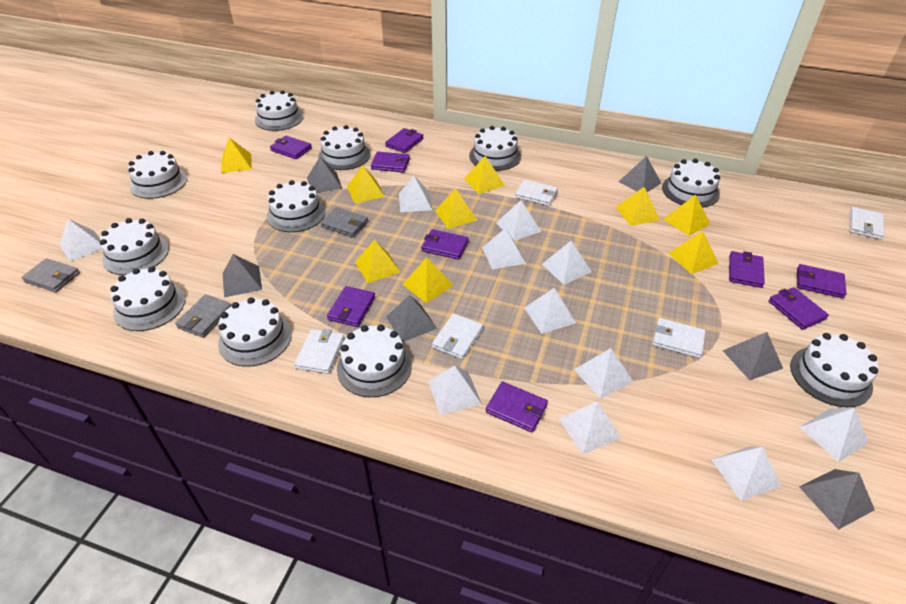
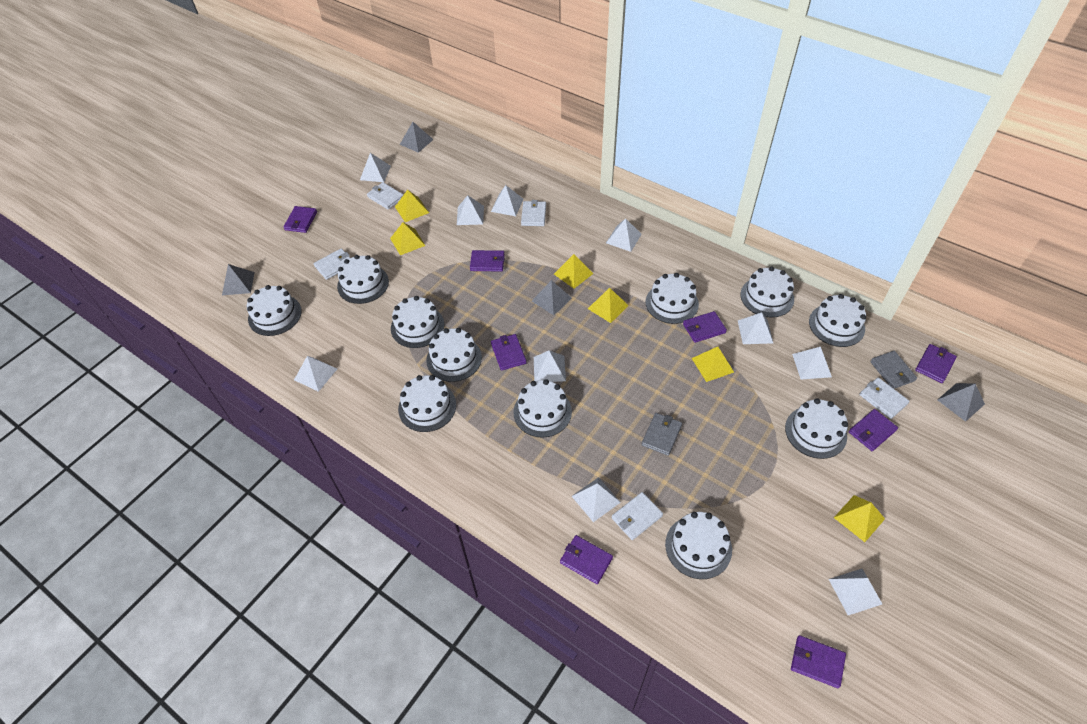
grey pyramid: [223,254,262,297] [307,157,342,193] [386,295,437,342] [619,156,661,192] [722,332,783,380] [799,469,875,530] = 6 -> [222,264,255,295] [400,122,434,153] [532,280,572,315] [937,383,985,422] = 4
grey wallet: [21,258,80,292] [175,294,232,338] [320,207,368,237] = 3 -> [641,413,682,456] [870,351,917,389] = 2
purple wallet: [270,136,312,159] [327,286,375,327] [371,152,410,172] [385,128,423,153] [421,229,469,260] [486,381,548,433] [729,251,765,288] [769,287,829,330] [797,264,847,298] = 9 -> [284,206,317,233] [470,250,505,272] [491,334,527,371] [560,535,613,584] [683,311,727,343] [791,635,846,688] [849,409,898,451] [915,344,957,383] = 8
white pyramid: [60,219,102,262] [399,175,432,212] [428,365,482,415] [482,228,526,270] [496,200,541,241] [524,288,576,334] [542,241,592,285] [559,402,622,454] [574,348,634,399] [711,446,781,501] [800,408,868,462] = 11 -> [294,356,337,392] [360,153,391,182] [457,195,484,225] [491,185,523,216] [534,350,566,382] [572,477,621,522] [606,218,642,252] [738,312,773,344] [792,347,832,380] [829,569,882,615] = 10
yellow pyramid: [221,138,252,173] [347,165,385,203] [355,239,401,283] [402,258,454,303] [435,189,477,229] [464,156,505,194] [616,187,660,226] [663,195,710,236] [668,231,719,274] = 9 -> [390,222,426,255] [395,190,429,222] [554,254,594,289] [588,288,629,323] [692,347,734,382] [834,495,885,542] = 6

